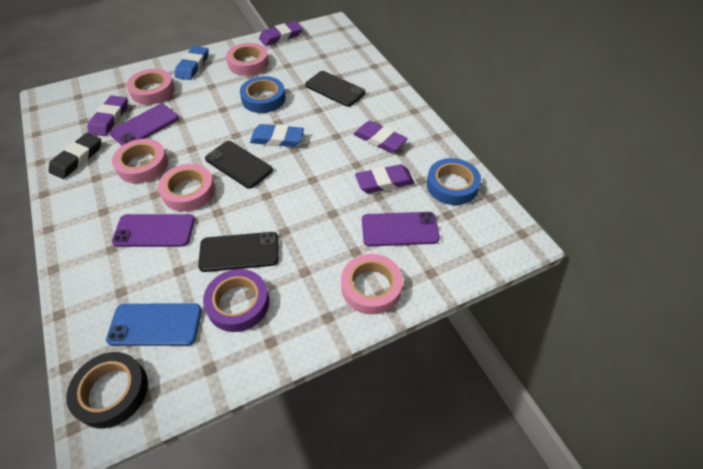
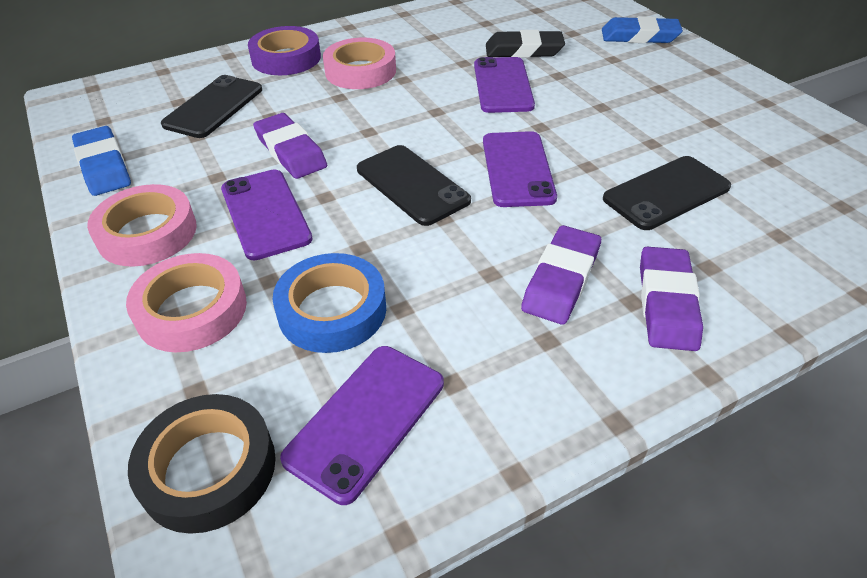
blue phone: [106,304,202,346] = 1 -> none = 0
blue tape: [240,76,286,113] [427,158,481,205] = 2 -> [273,253,386,353] = 1
pink tape: [112,139,168,183] [126,69,175,105] [158,164,215,212] [226,43,269,76] [341,254,403,315] = 5 -> [87,184,197,267] [126,253,247,352] [323,38,396,89] = 3
purple eraser: [88,95,128,136] [259,21,303,46] [354,121,408,153] [355,164,414,193] = 4 -> [253,113,327,179] [521,225,601,325] [640,247,703,351] = 3
purple phone: [110,104,179,145] [112,214,195,247] [362,212,440,246] = 3 -> [221,169,313,261] [280,346,444,505] [474,57,535,113] [483,131,557,207] = 4

